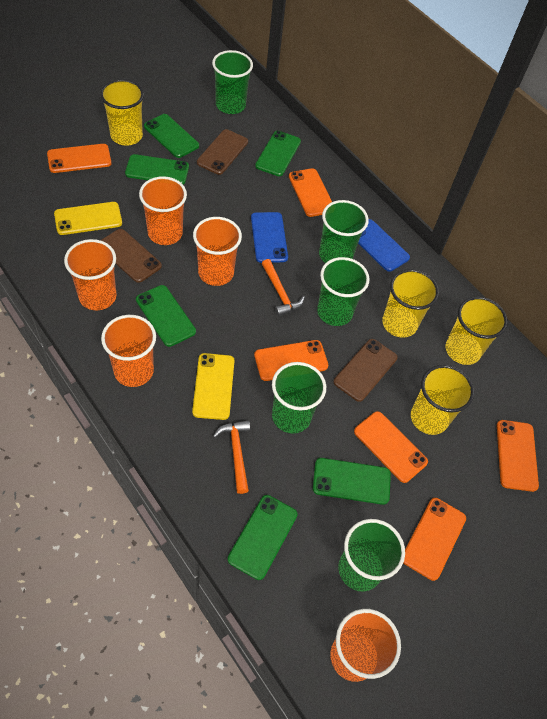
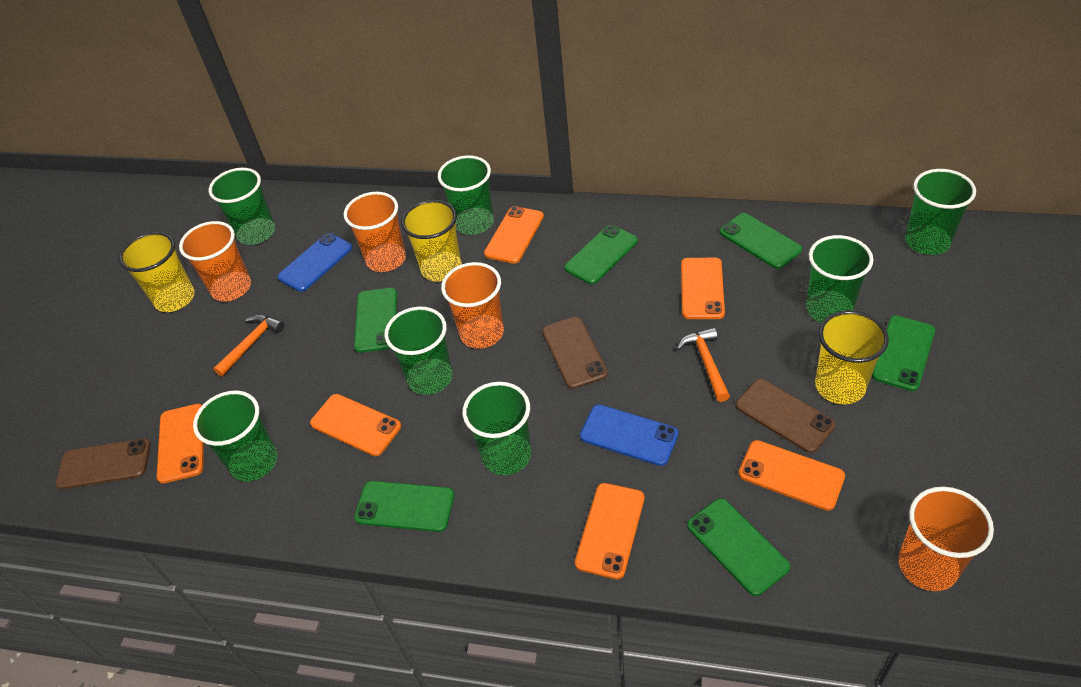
green cup: [212,50,253,114] [272,362,326,433] [317,257,370,326] [319,200,369,263] [339,519,405,592] = 5 -> [193,390,277,482] [209,168,275,245] [384,307,453,395] [438,155,494,235] [462,382,531,475] [806,235,873,323] [905,169,976,255] = 7
orange cup: [64,239,117,310] [101,315,156,387] [139,176,187,245] [193,217,242,286] [330,609,401,682] = 5 -> [179,221,251,302] [344,192,406,272] [441,262,504,349] [898,486,994,591] = 4
yellow cup: [100,79,144,146] [382,269,439,338] [411,365,474,435] [446,297,508,365] = 4 -> [119,232,195,312] [401,200,462,281] [815,310,889,404] = 3
yellow phone: [54,202,122,235] [192,353,235,420] = 2 -> none = 0

